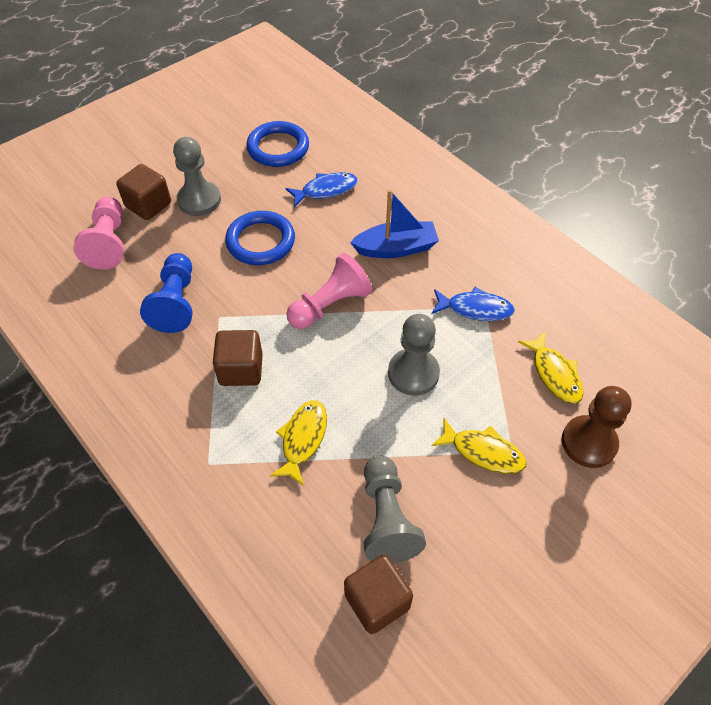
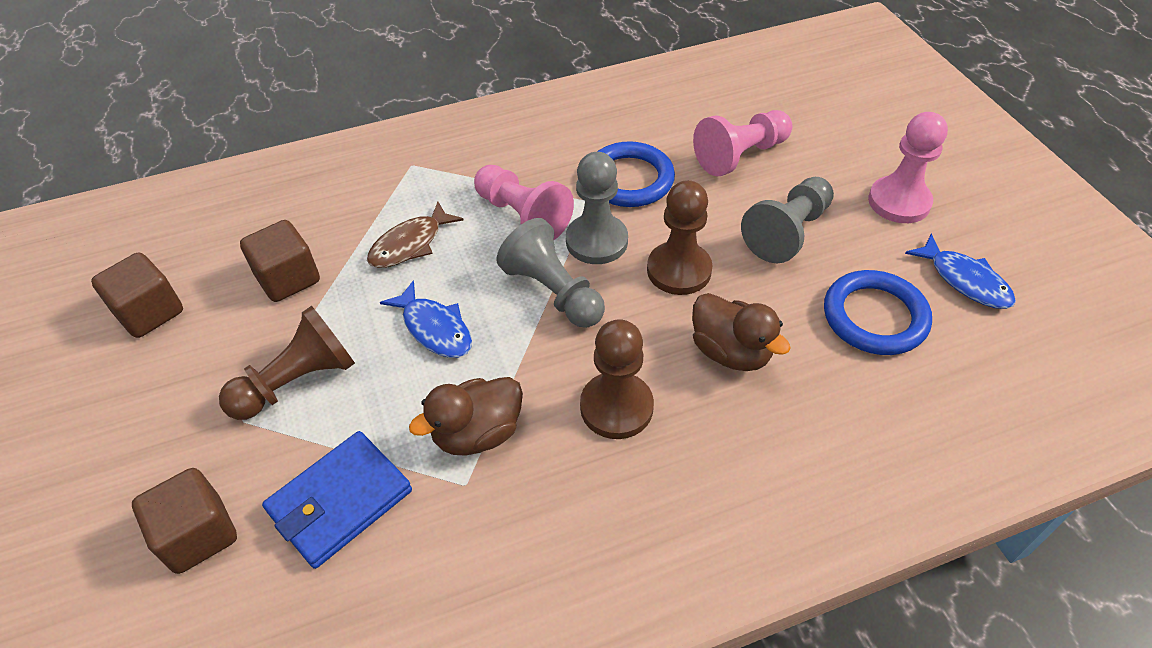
blue boat: [350,190,439,258] = 1 -> none = 0
blue pawn: [140,253,193,333] = 1 -> none = 0
blue wallet: none = 0 -> [262,431,412,569] = 1
brown duck: none = 0 -> [409,377,523,456] [692,293,791,371] = 2
brown fish: none = 0 -> [367,202,464,268] = 1
brown pawn: [562,386,632,468] = 1 -> [219,306,355,420] [580,319,654,439] [647,180,712,295] = 3
pink pawn: [73,197,124,270] [286,253,372,329] = 2 -> [474,165,574,240] [693,110,792,176] [868,112,948,223] = 3
yellow fish: [270,400,327,486] [431,418,526,474] [518,332,583,404] = 3 -> none = 0

